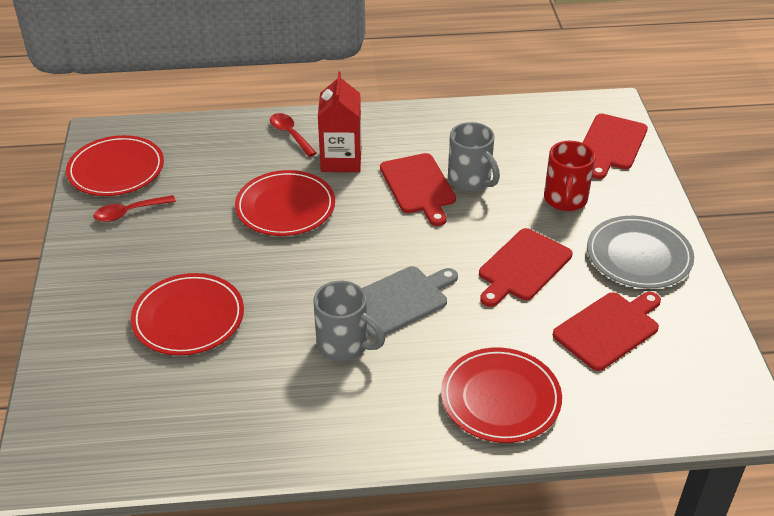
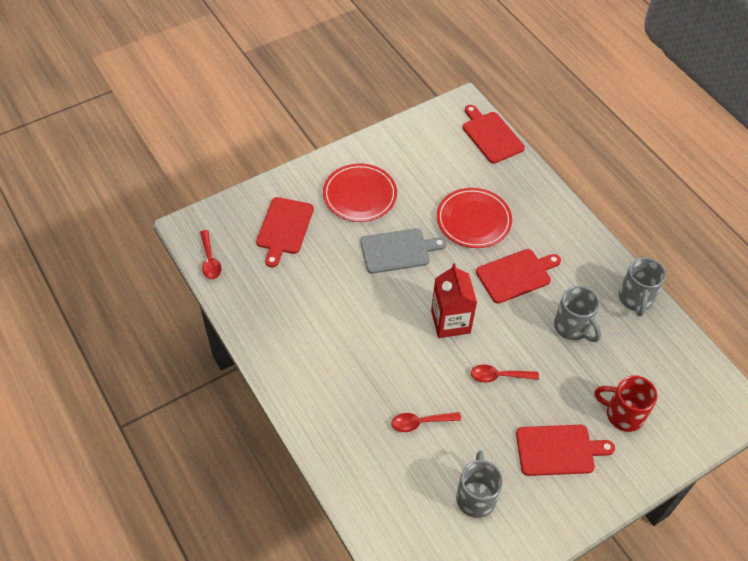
grey mug: [314,281,385,361] [448,122,500,191] = 2 -> [456,450,503,518] [554,286,601,342] [619,257,666,316] = 3
grey plate: [587,216,694,288] = 1 -> none = 0
red plate: [66,135,164,196] [131,273,244,355] [235,170,335,236] [441,348,562,443] = 4 -> [323,164,397,222] [437,188,512,248] = 2
red spoon: [94,195,176,222] [270,113,317,157] = 2 -> [200,230,221,279] [391,412,461,432] [471,365,539,383] = 3

